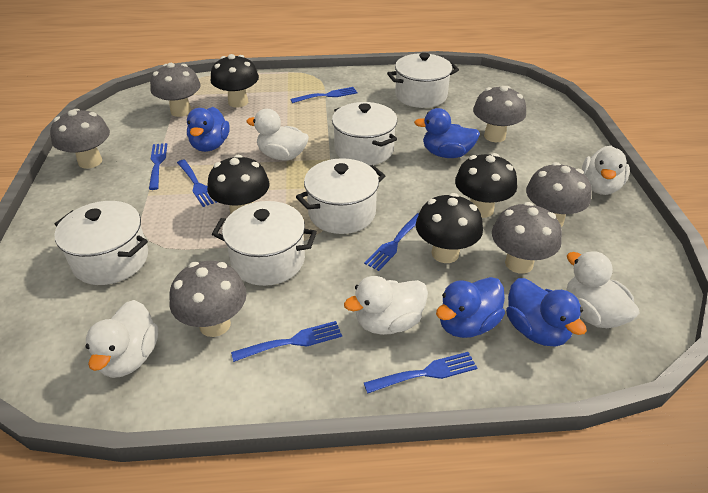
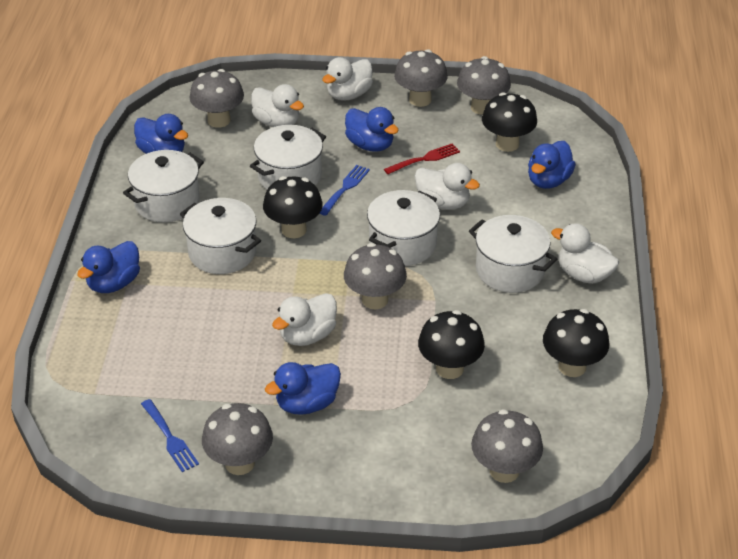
blue duck: [187,107,230,152] [414,108,480,158] [436,277,505,338] [506,278,587,347] = 4 -> [77,241,140,293] [134,114,188,154] [265,362,341,415] [345,107,399,152] [528,141,576,189] = 5
blue fork: [149,143,167,190] [177,159,217,207] [231,321,342,362] [290,87,358,103] [364,213,419,271] [364,352,477,393] = 6 -> [141,399,199,472] [319,165,370,216] = 2
red fork: none = 0 -> [384,143,460,174] = 1

